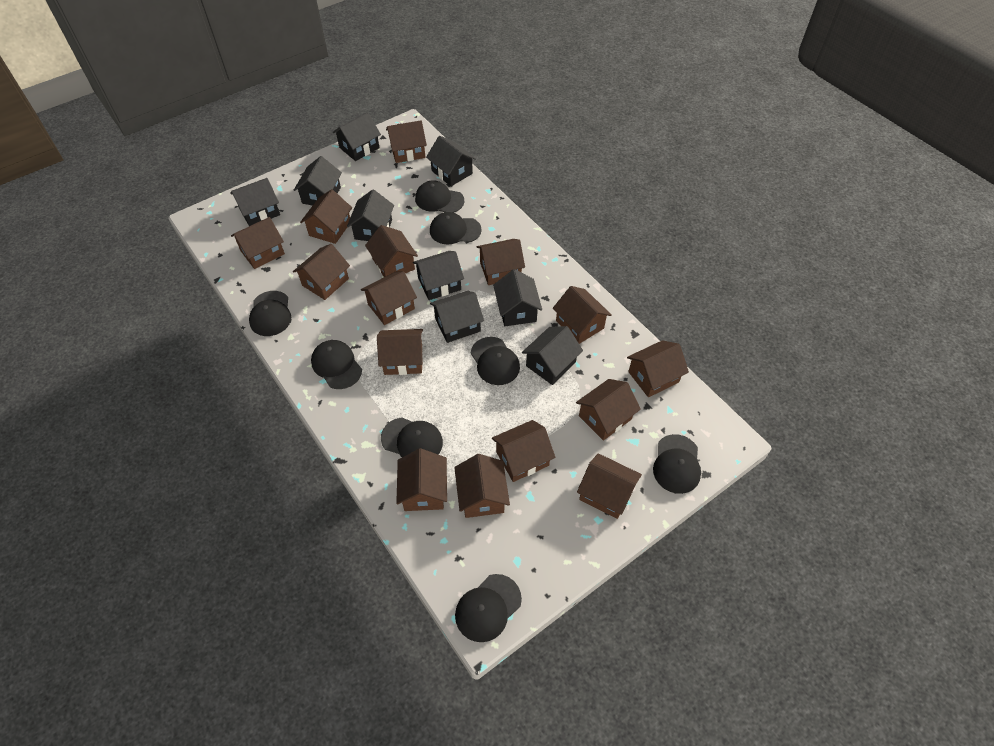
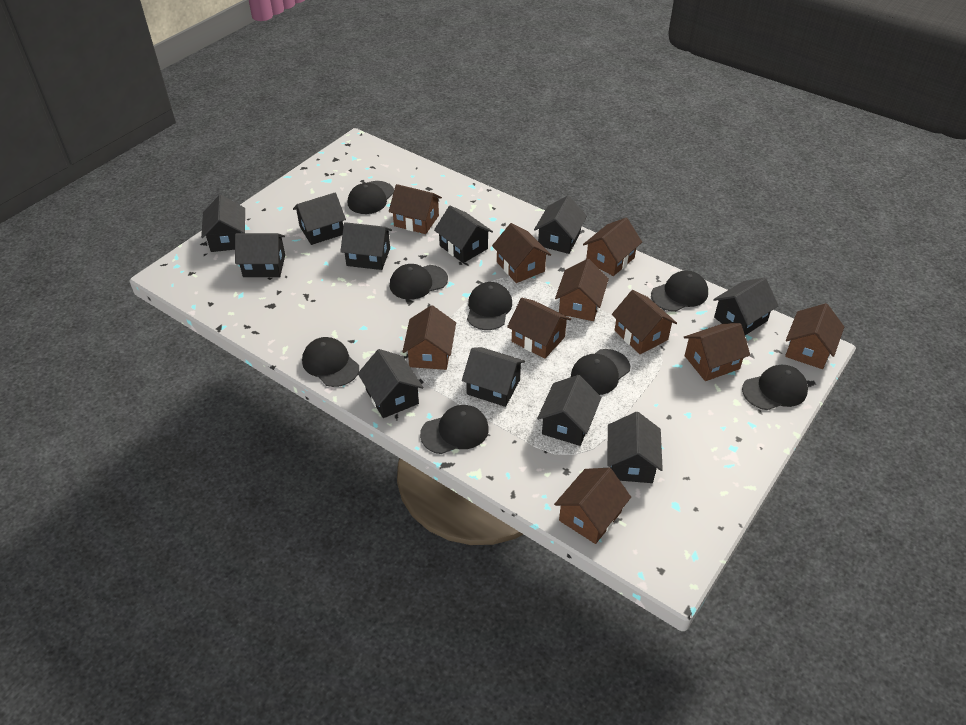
black house: [230,178,280,226] [294,156,342,206] [333,112,381,161] [347,190,394,241] [413,251,464,300] [426,136,476,186] [430,291,484,343] [493,269,542,326] [522,326,583,385] = 9 -> [201,195,245,252] [235,233,285,277] [293,193,346,245] [340,222,392,270] [358,349,423,418] [434,206,493,263] [462,347,525,407] [534,196,587,254] [537,375,601,446] [607,412,663,483] [713,278,778,335] = 11
brown house: [231,217,285,269] [293,244,350,300] [300,189,352,244] [361,271,417,325] [365,225,418,277] [377,329,423,375] [386,121,427,163] [396,448,447,511] [454,454,510,518] [477,239,525,285] [492,420,555,482] [553,286,611,344] [576,379,641,441] [577,453,642,519] [627,340,689,397] = 15 -> [389,184,442,234] [402,305,456,370] [492,223,551,283] [507,298,571,359] [554,468,631,544] [555,259,609,321] [583,218,642,276] [612,290,677,354] [684,323,750,381] [785,303,844,369] = 10

